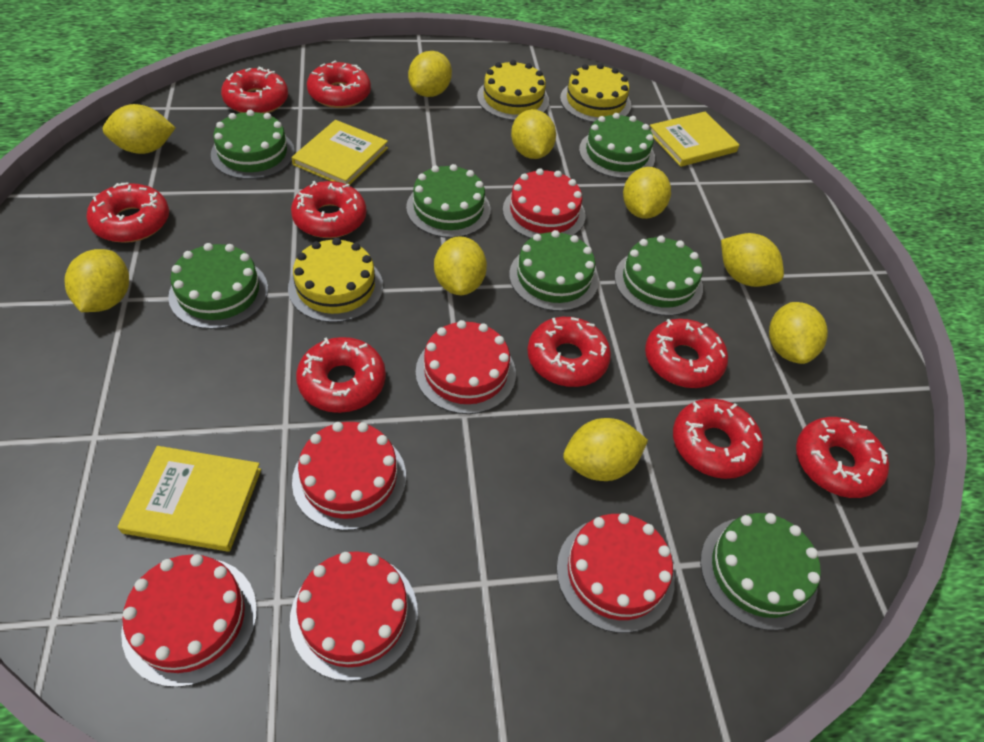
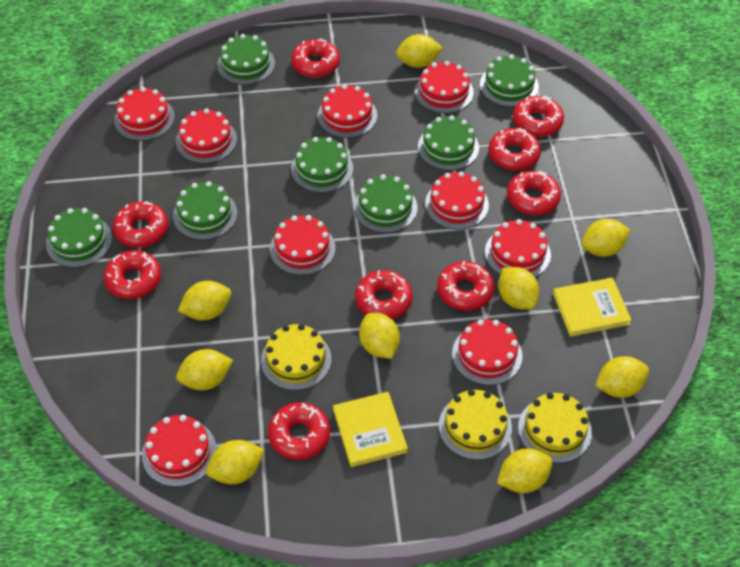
red cake: [121,554,257,687] [290,551,418,681] [292,422,406,531] [416,320,516,414] [503,168,586,238] [557,513,675,633] = 6 -> [114,87,175,141] [142,415,217,487] [176,109,237,163] [270,215,335,275] [317,84,377,138] [415,61,474,113] [425,171,489,230] [452,319,523,385] [485,219,551,277] = 9
yellow book: [117,446,261,552] [292,120,388,185] [650,112,739,167] = 3 -> [333,392,408,467] [553,278,632,337] = 2

